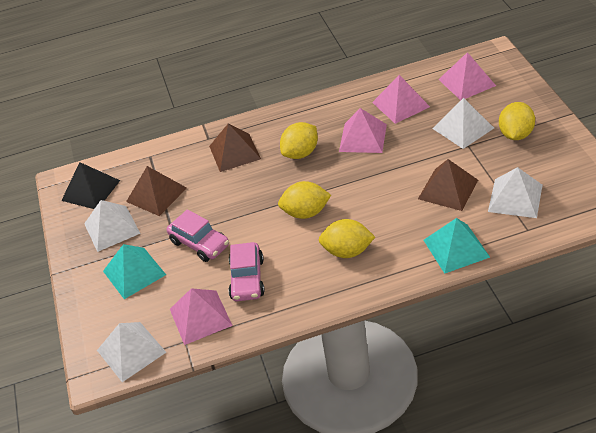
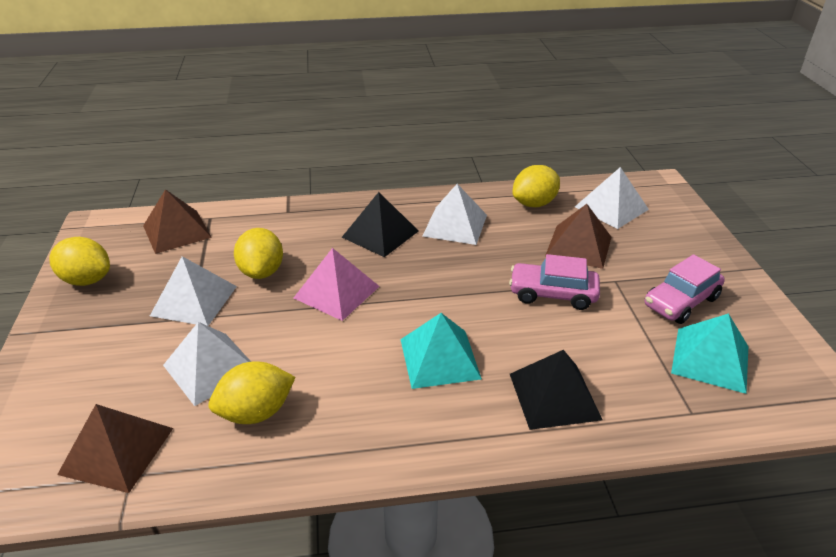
black pyramid: [61,162,120,209] = 1 -> [342,192,419,257] [510,350,602,430] = 2
pink pyramid: [170,288,233,345] [339,108,387,153] [372,75,430,124] [438,52,496,100] = 4 -> [294,248,380,321] = 1

